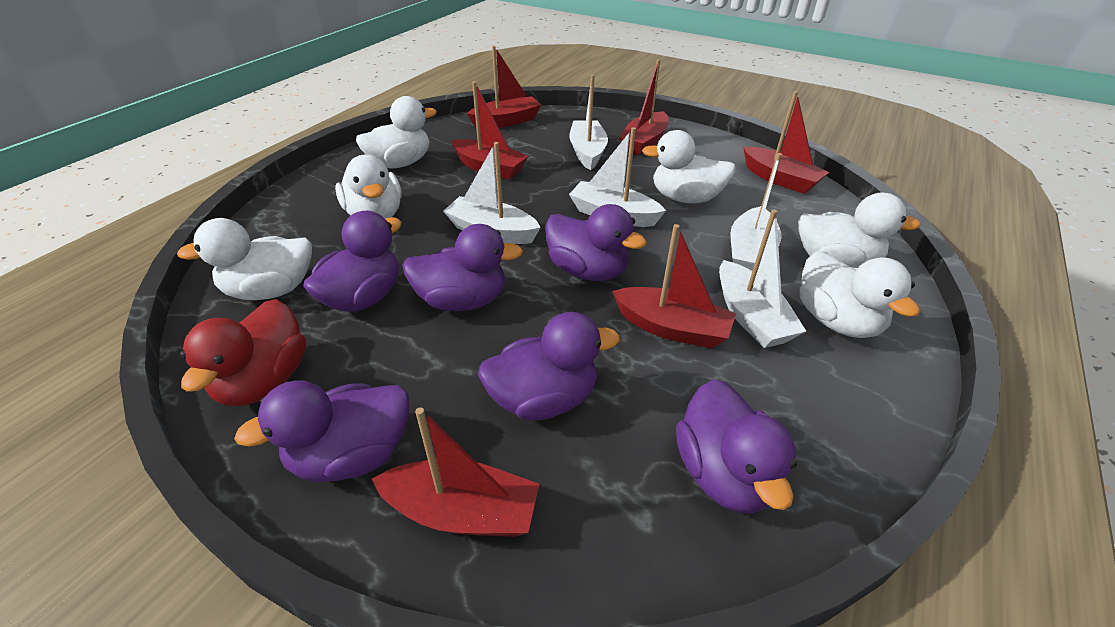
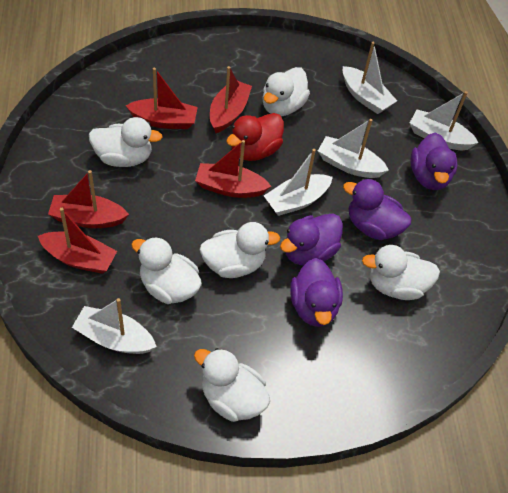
purple duck: [234,380,409,482] [303,211,402,312] [403,224,523,311] [478,312,620,420] [545,204,646,281] [676,379,797,514] = 6 -> [280,214,343,266] [290,258,343,327] [343,179,411,240] [411,132,457,190] = 4
red boat: [372,407,539,537] [451,81,528,180] [467,46,541,128] [612,224,736,348] [619,59,669,155] [743,91,829,194] = 6 -> [38,208,117,274] [48,170,129,228] [126,68,198,129] [195,140,271,198] [210,66,252,133] = 5

